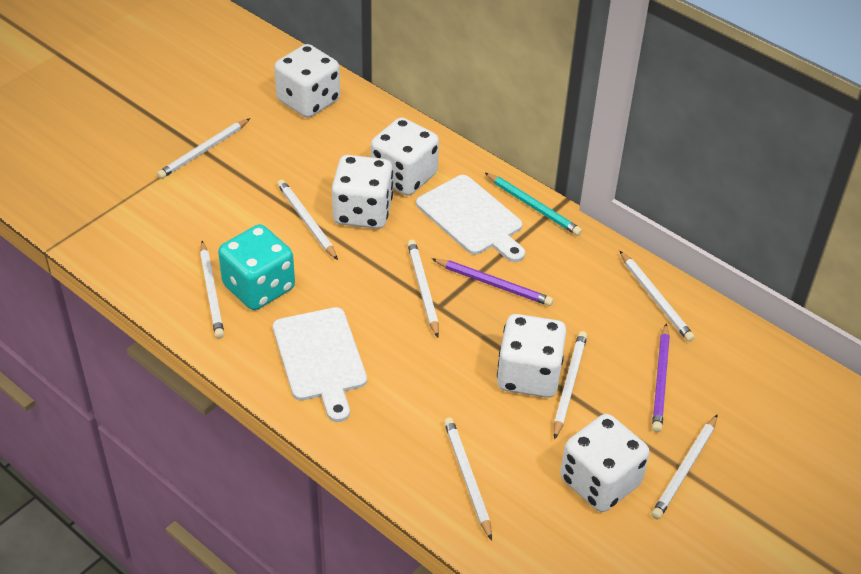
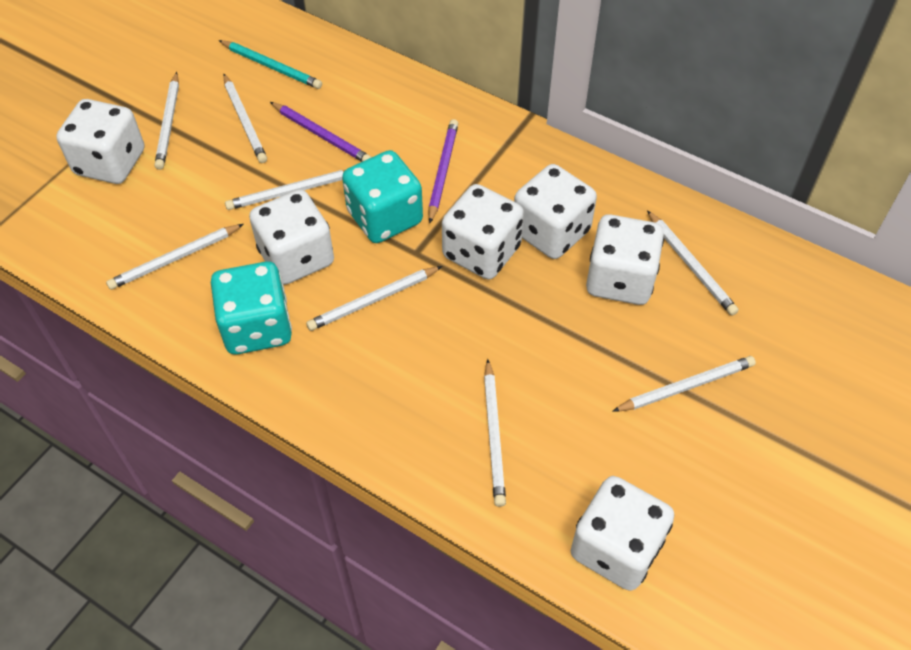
turquoise dice: [218,224,295,310] = 1 -> [211,261,292,355] [342,150,423,243] = 2
white cutting board: [273,307,367,422] [416,175,525,262] = 2 -> none = 0
white dice: [274,44,340,118] [332,155,393,229] [371,117,439,196] [497,314,567,398] [560,414,650,512] = 5 -> [56,99,144,184] [249,190,334,285] [442,184,524,280] [514,164,597,259] [571,476,674,591] [586,214,664,305] = 6

